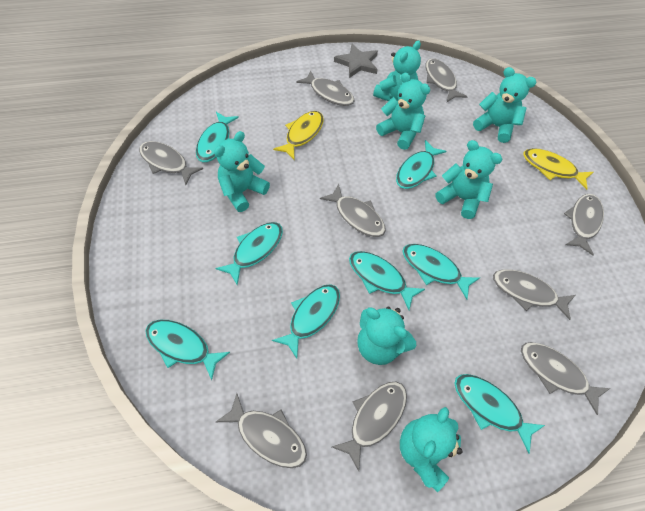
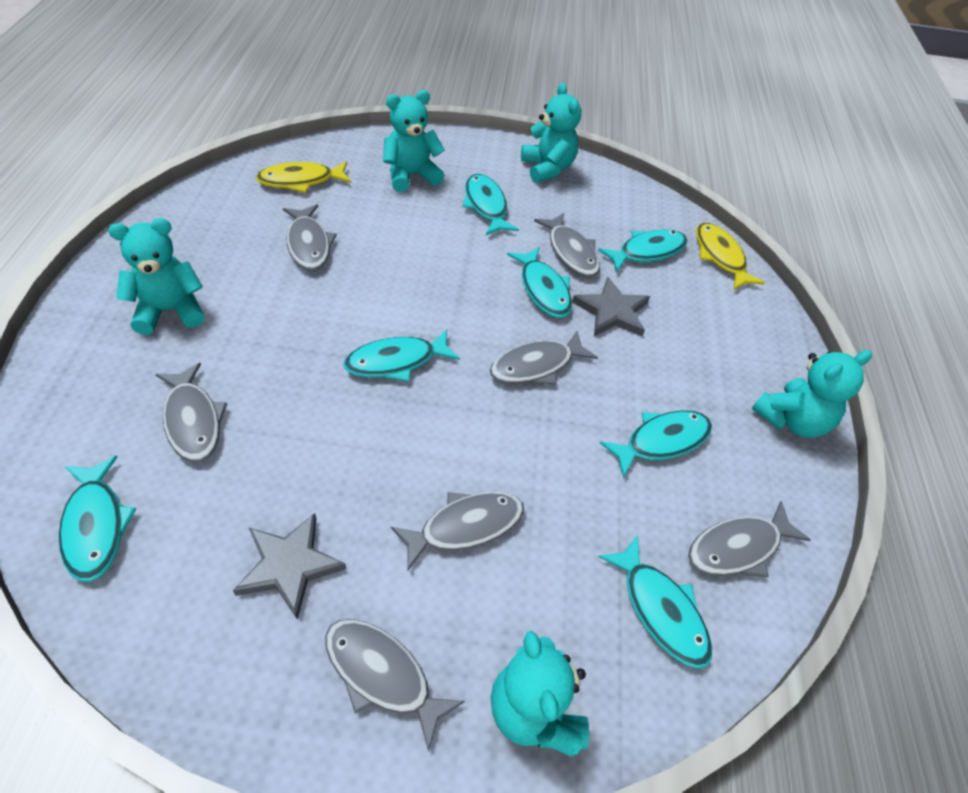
grey fish: [139,141,203,185] [216,393,307,468] [296,70,355,106] [320,184,386,237] [332,382,407,471] [425,59,467,102] [493,269,575,320] [521,342,610,415] [564,194,604,256] = 9 -> [155,363,227,462] [283,204,337,271] [326,619,465,752] [391,492,524,570] [490,331,598,385] [534,213,600,277] [688,501,811,577] = 7
grey star: [334,44,378,78] = 1 -> [233,513,346,620] [572,276,650,337] = 2
turquoise fish: [145,320,230,380] [196,112,239,162] [215,222,283,285] [272,284,340,358] [349,251,425,310] [396,140,447,189] [402,244,480,299] [454,374,545,454] = 8 -> [59,455,136,582] [343,330,460,381] [462,174,519,235] [507,247,572,318] [598,229,688,272] [598,535,712,669] [600,410,712,478] = 7
turquoise teddy bear: [214,131,270,212] [357,307,416,365] [373,40,421,101] [376,72,430,150] [400,407,463,492] [435,140,502,219] [473,67,537,143] = 7 -> [108,218,204,335] [383,90,445,192] [491,631,589,757] [521,83,581,183] [752,350,872,438] = 5

